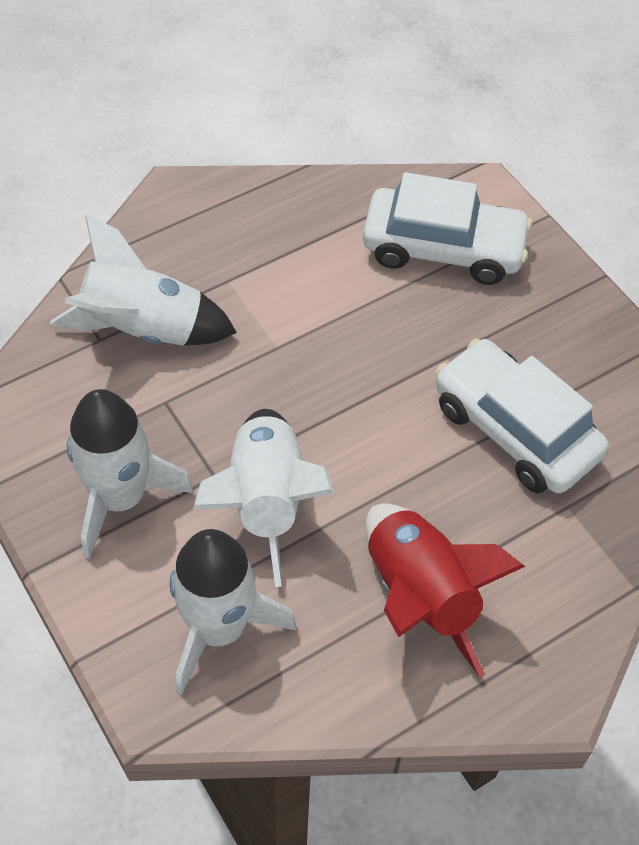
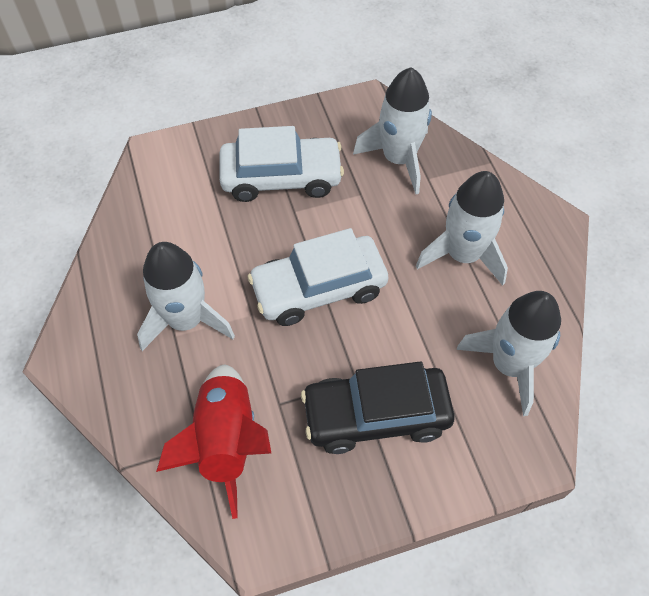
black car: none = 0 -> [301,361,455,454] = 1

